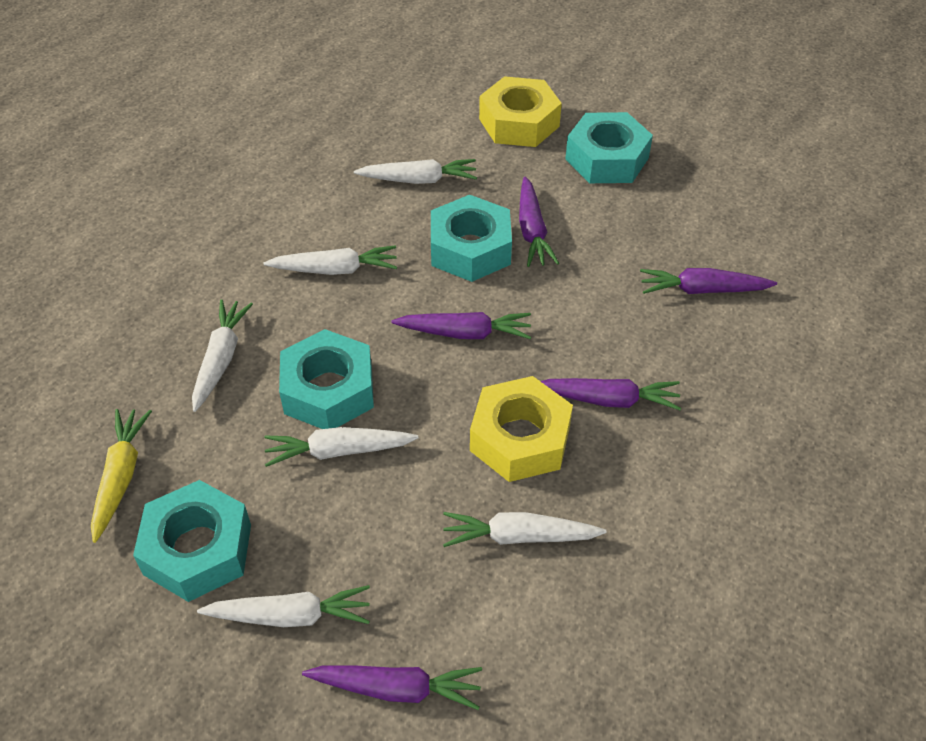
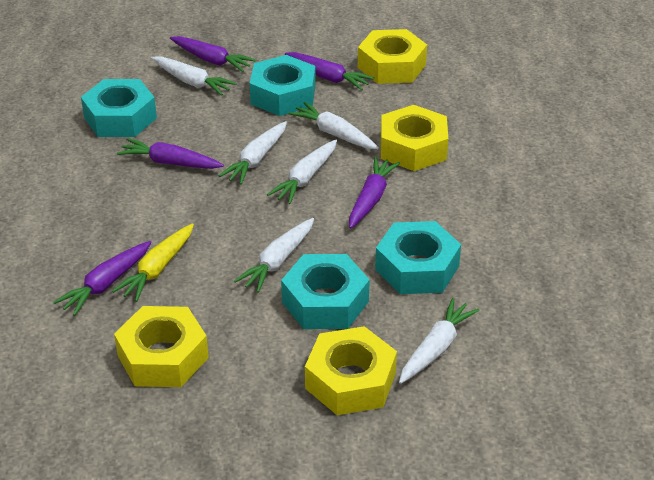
yellow nut: [470,376,573,482] [479,76,562,147] = 2 -> [114,306,209,387] [305,326,397,415] [358,29,427,84] [381,105,448,171] = 4

